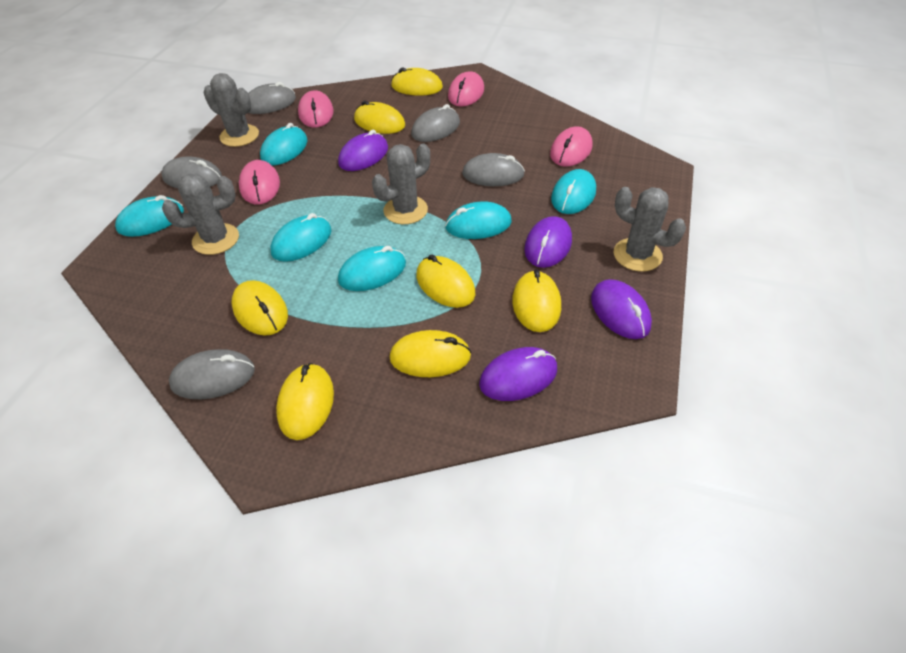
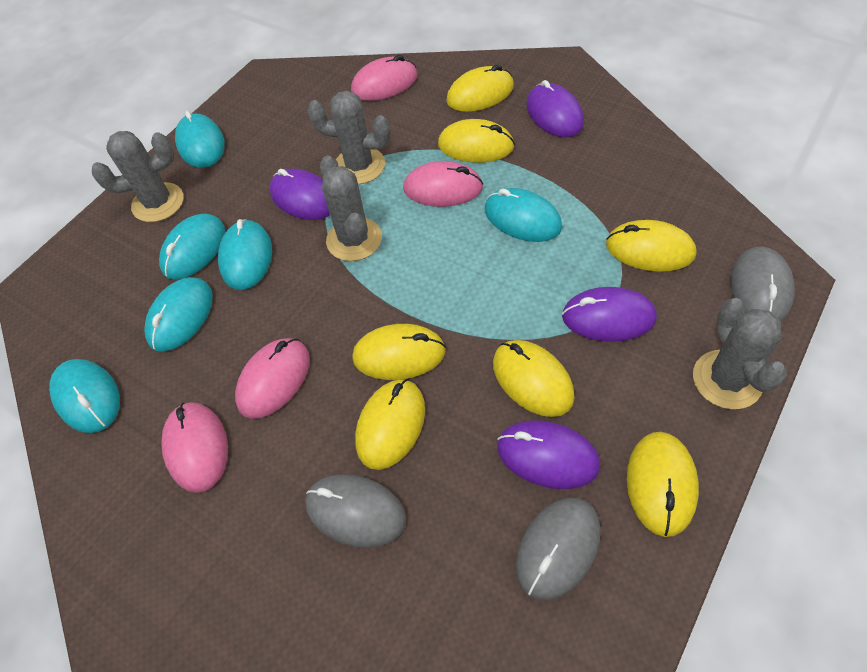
grey mouse: [161,156,222,188] [169,349,255,399] [249,82,296,114] [411,104,460,142] [462,153,525,186] = 5 -> [305,474,406,548] [516,497,601,600] [730,246,795,322] = 3

